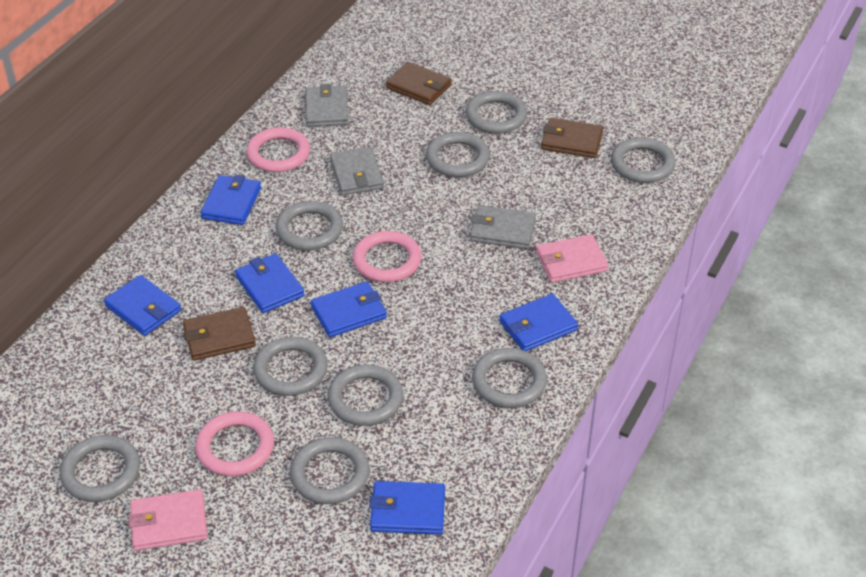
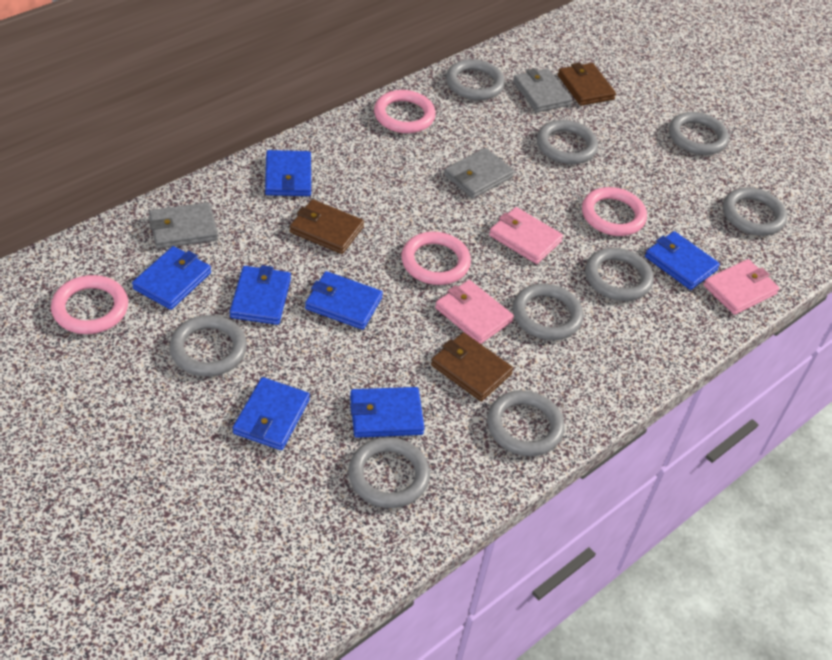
blue wallet: [104,275,181,336] [200,175,261,225] [235,253,305,313] [311,281,387,337] [369,481,445,534] [499,294,578,351] = 6 -> [132,246,211,310] [230,265,291,325] [233,377,310,450] [265,150,311,196] [305,271,383,330] [350,387,424,438] [645,231,720,290] = 7
pink ring: [195,411,274,476] [246,127,310,172] [353,231,422,282] = 3 -> [51,275,128,334] [374,90,436,133] [401,232,471,285] [582,187,647,236] = 4
pink wallet: [129,489,208,551] [536,234,609,283] = 2 -> [435,280,514,344] [489,207,563,264] [703,259,780,315] = 3

